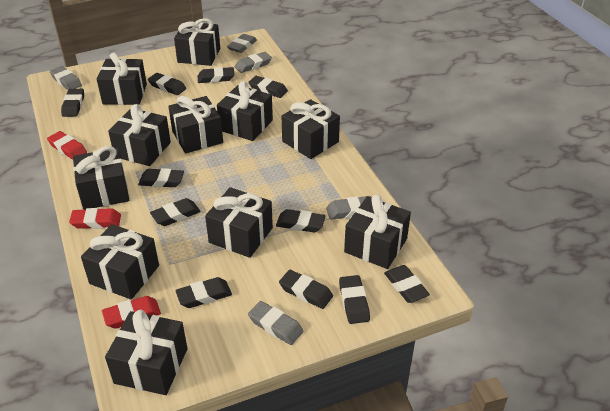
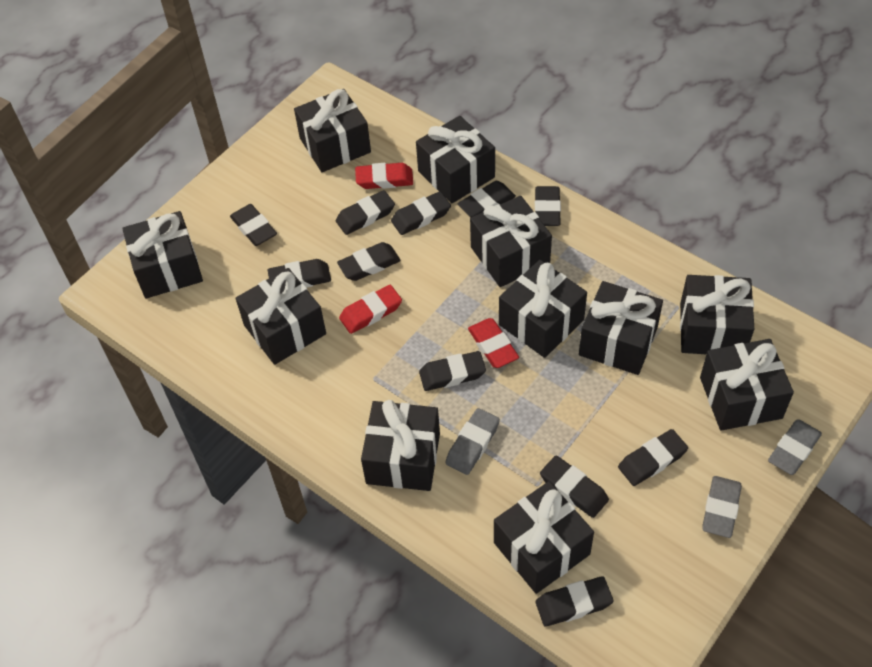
grey eraser: [50,66,82,90] [227,34,257,53] [235,52,272,73] [248,301,303,345] [326,196,372,220] = 5 -> [445,408,500,475] [702,476,742,538] [768,419,822,475] = 3

